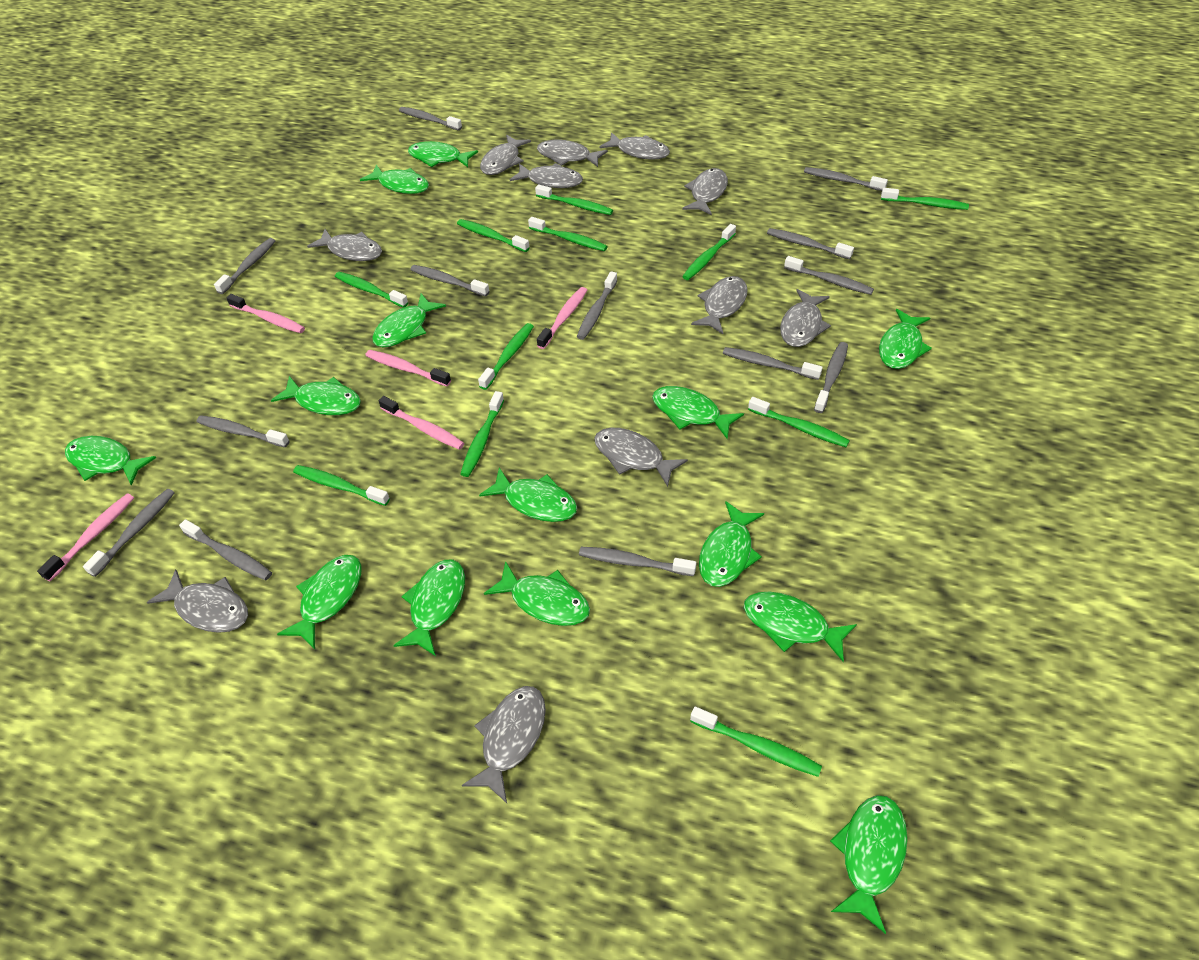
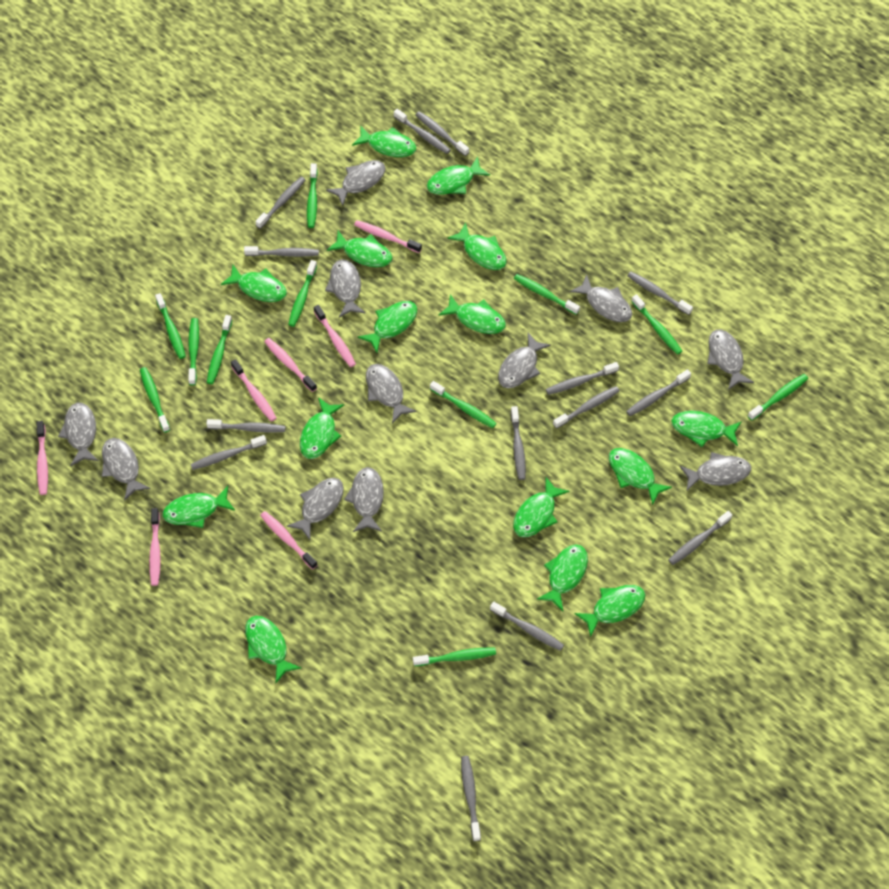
green fish: [65,436,156,486] [271,376,361,415] [277,555,362,649] [360,165,429,194] [372,294,446,347] [393,560,465,656] [408,141,478,167] [479,468,577,522] [484,561,590,626] [652,386,744,439] [699,501,764,587] [744,592,857,662] [830,795,908,934] [879,309,932,369] = 14 -> [163,486,235,528] [221,265,287,302] [245,616,301,683] [300,397,344,459] [327,231,393,267] [352,125,416,157] [358,301,417,353] [427,156,490,195] [439,294,506,334] [447,222,507,270] [513,477,569,537] [537,544,588,611] [575,585,645,637] [609,448,672,505] [671,411,742,447] = 15
grey toothbrush: [83,489,175,577] [179,519,272,580] [196,415,290,448] [214,238,275,294] [399,107,462,131] [410,265,490,296] [577,271,618,340] [579,547,696,576] [723,347,823,380] [767,228,854,259] [784,256,874,295] [804,167,888,191] [814,342,848,413] = 13 -> [191,435,267,470] [206,419,286,433] [244,246,319,257] [255,177,305,229] [394,109,451,154] [415,111,469,156] [461,756,481,841] [490,601,564,651] [511,406,526,480] [546,362,619,395] [553,386,619,429] [626,369,691,416] [627,272,693,315] [668,511,732,565] = 14
pink toothbrush: [37,494,134,581] [226,294,305,333] [365,350,451,386] [379,396,464,450] [537,287,587,349] = 5 -> [37,421,48,495] [149,508,161,586] [231,359,277,422] [260,511,317,570] [264,338,317,392] [314,305,356,367] [354,220,422,253] = 7

